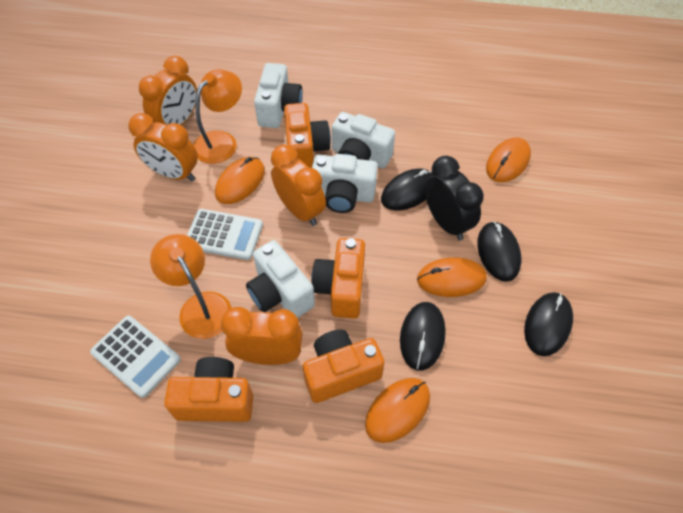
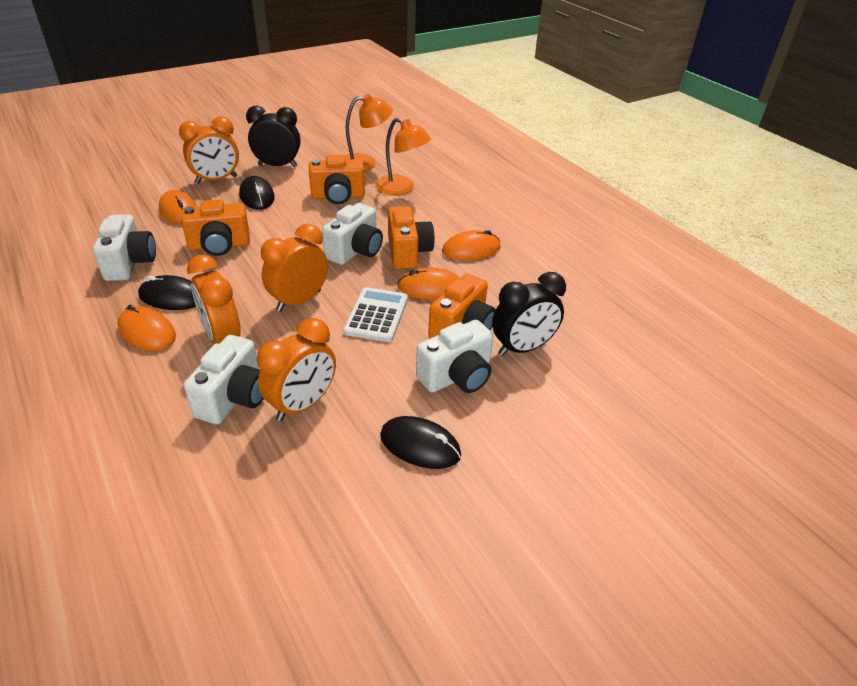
black clock: [425,156,484,241] = 1 -> [246,106,300,167] [492,272,566,356] = 2
black mouse: [381,169,433,211] [400,302,446,370] [477,221,522,282] [524,292,573,356] = 4 -> [138,275,196,310] [239,176,275,210] [380,416,461,469] = 3
white calculator: [90,316,181,398] [187,209,263,260] = 2 -> [343,287,408,342] = 1

